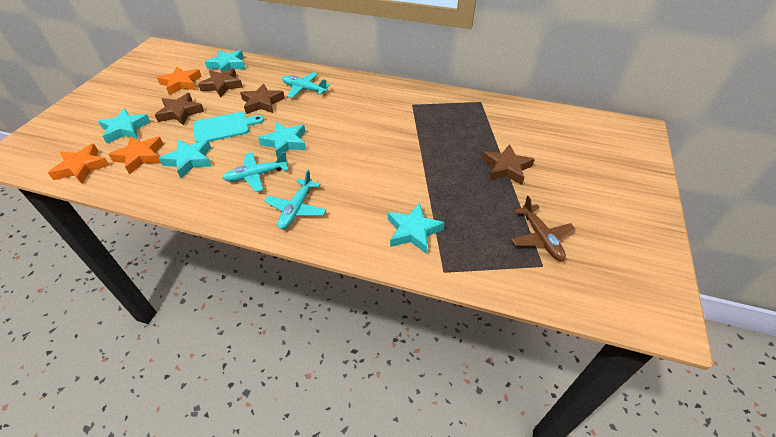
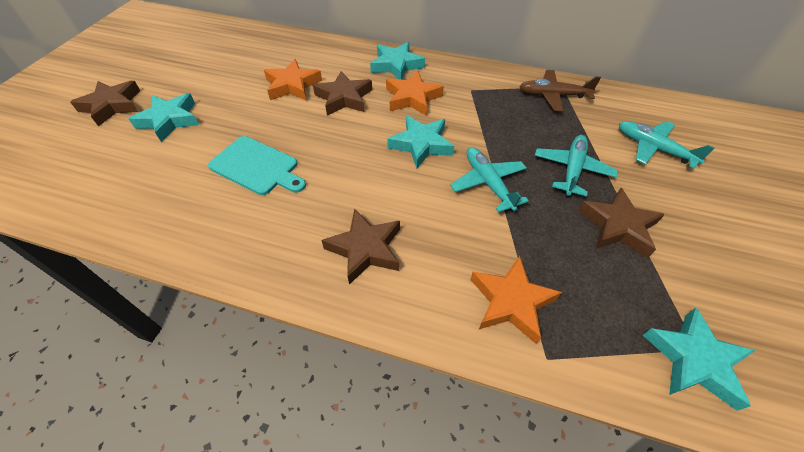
turquoise star: [98,108,151,143] [159,140,212,178] [205,50,246,73] [258,122,306,159] [388,203,445,254] = 5 -> [129,93,199,142] [370,42,425,80] [387,115,454,168] [643,308,756,411] = 4

